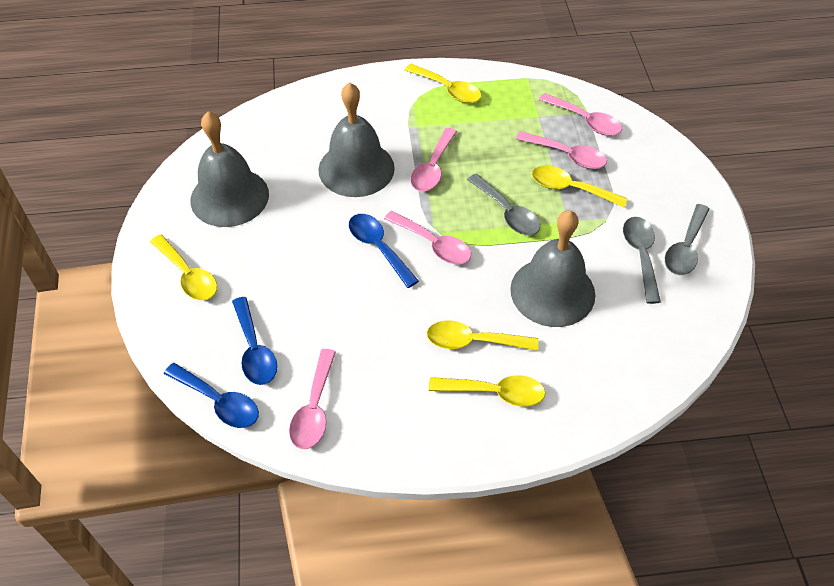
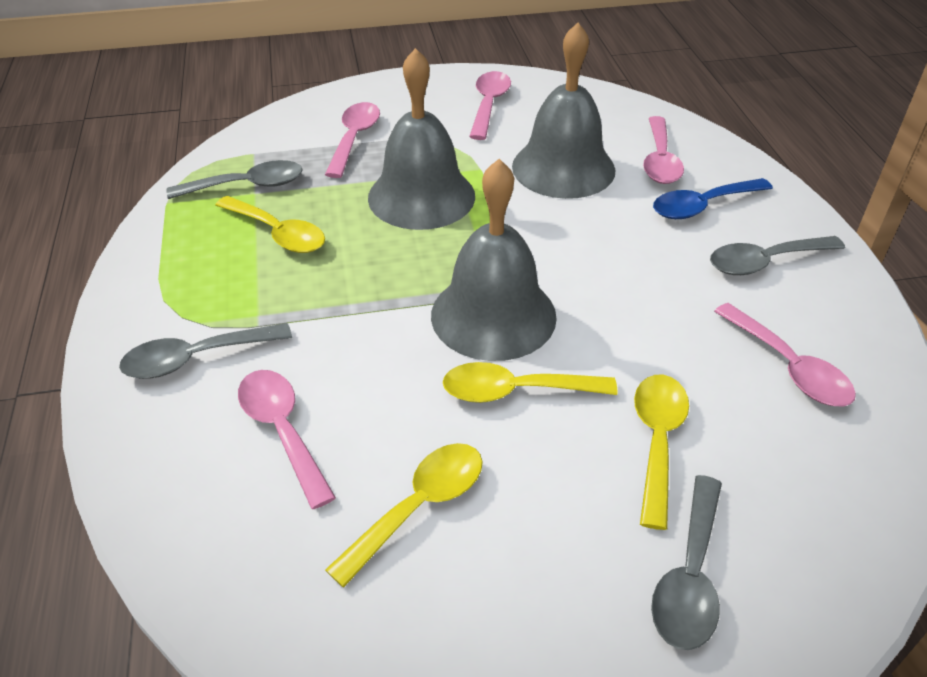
blue spoon: [164,363,259,428] [232,297,277,385] [349,214,419,288] = 3 -> [653,178,773,219] = 1
grey spoon: [467,174,540,235] [623,217,661,304] [665,204,709,275] = 3 -> [119,323,292,379] [167,160,303,199] [651,475,722,650] [710,236,845,275] = 4
yellow spoon: [150,234,217,300] [405,64,481,103] [427,321,538,351] [429,375,546,407] [532,166,628,207] = 5 -> [215,196,325,253] [325,443,483,588] [443,362,617,403] [634,375,689,530] = 4

